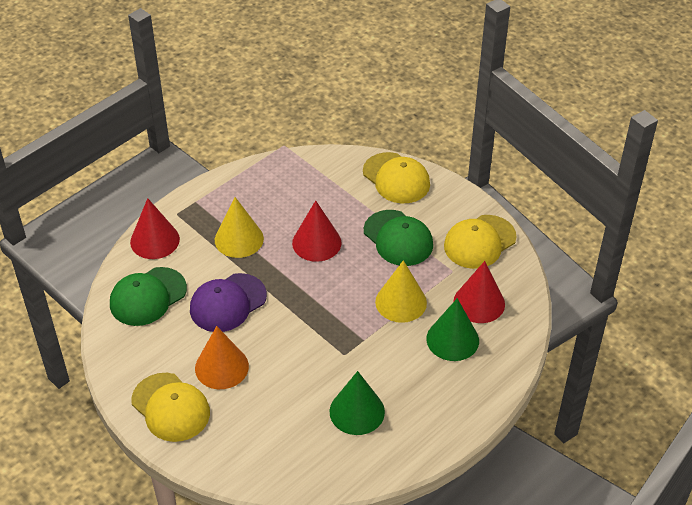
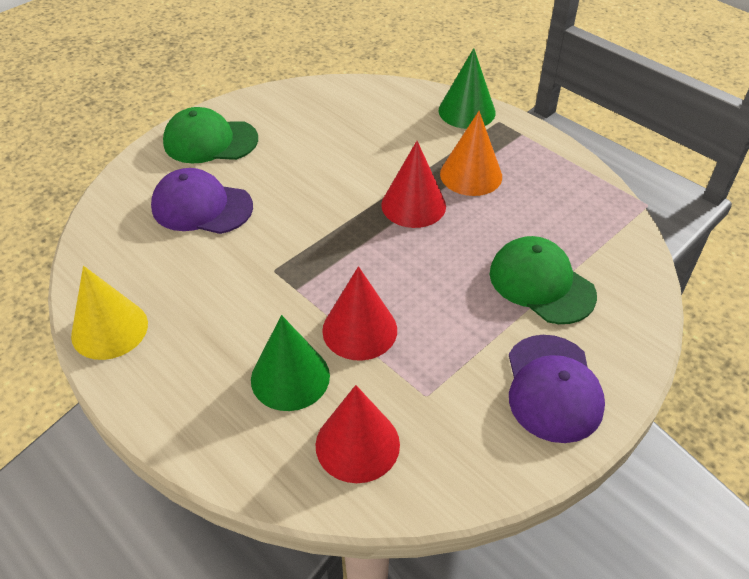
purple cap: [190,273,267,332] = 1 -> [151,168,253,234] [509,335,605,443] = 2
yellow cap: [132,373,210,442] [363,152,430,203] [444,215,516,269] = 3 -> none = 0
yellow cone: [215,197,264,258] [375,260,427,323] = 2 -> [71,266,148,360] = 1

